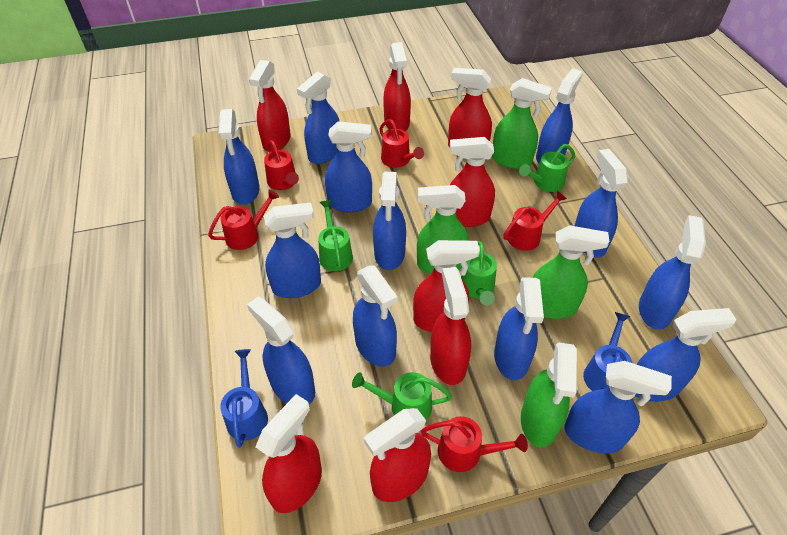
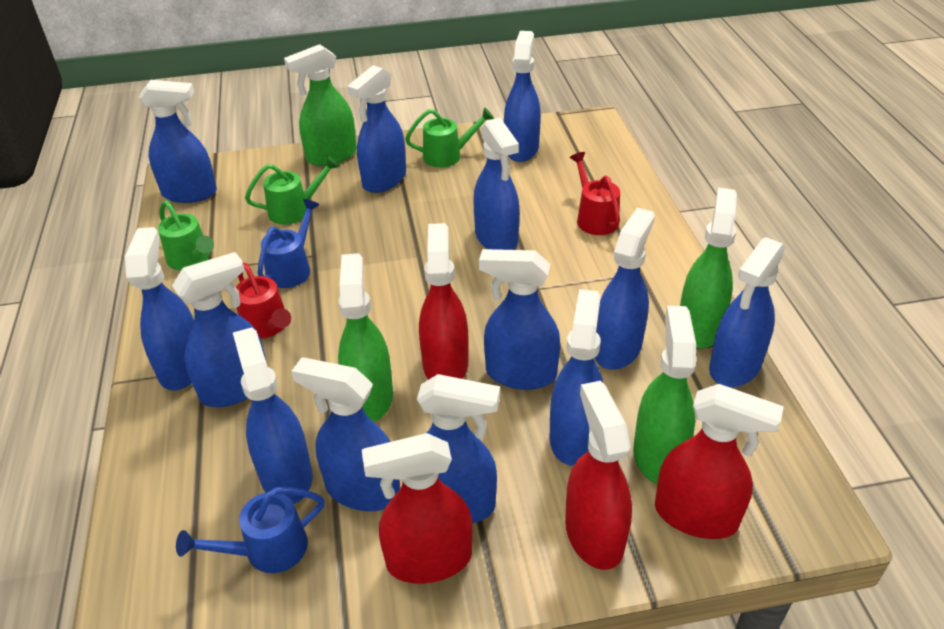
green watering can: [318,200,353,271] [352,372,452,420] [461,241,497,305] [519,144,575,192] = 4 -> [158,200,214,270] [245,156,340,225] [405,107,494,167] = 3
red spray bottle: [249,60,291,151] [255,394,322,513] [364,408,431,502] [383,42,411,131] [413,240,480,332] [430,267,471,385] [448,68,492,147] [450,137,495,227] = 8 -> [362,433,473,584] [419,223,469,380] [565,381,632,570] [655,384,784,539] = 4
red watering can: [208,190,279,250] [264,140,299,190] [379,119,424,168] [421,416,528,472] [503,191,567,251] = 5 -> [236,263,291,338] [570,152,620,235] = 2

